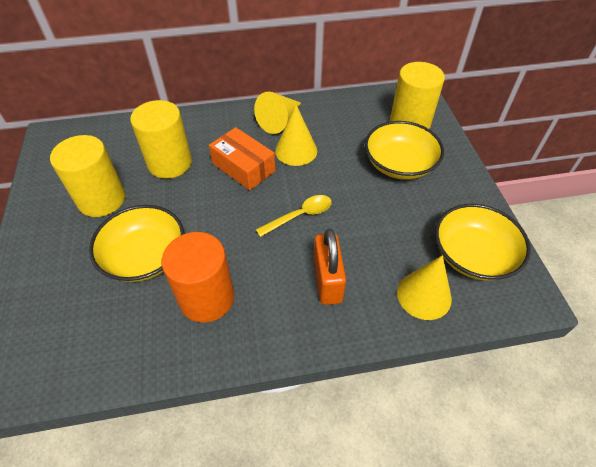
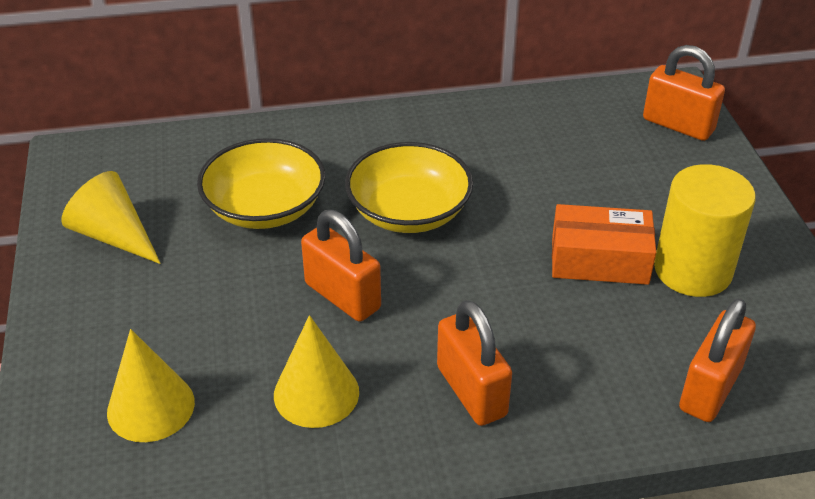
orange cylinder: [161,232,234,323] = 1 -> none = 0
orange padlock: [314,229,346,305] = 1 -> [301,210,381,322] [437,300,512,426] [643,45,725,141] [679,298,756,422] = 4
yellow bowl: [89,205,184,282] [365,121,444,180] [435,204,531,281] = 3 -> [197,138,326,229] [345,142,473,233] = 2
yellow cylinder: [50,135,125,217] [130,100,192,179] [390,62,445,129] = 3 -> [654,164,756,297] = 1
yellow spoon: [256,195,332,237] = 1 -> none = 0

